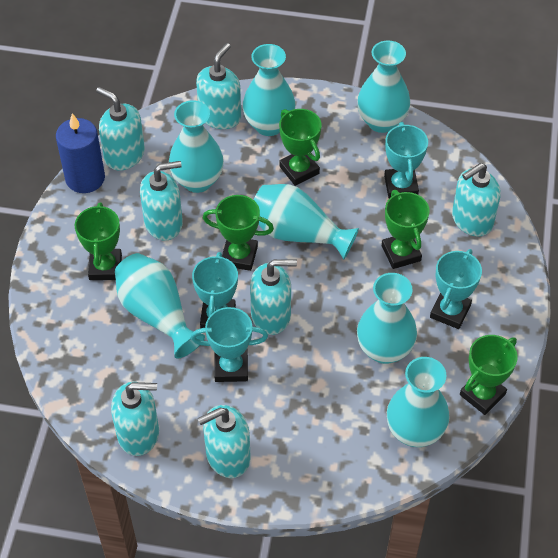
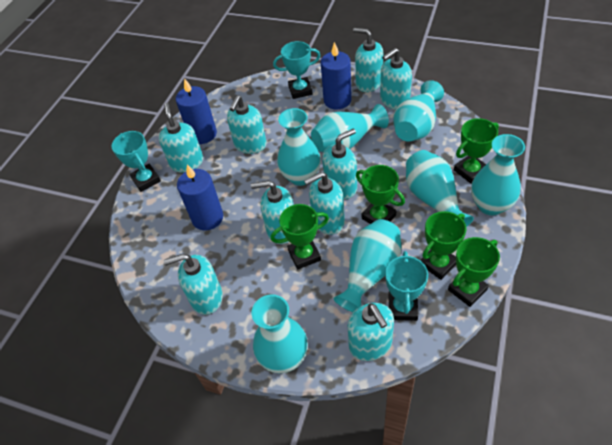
blue candle: [56,113,105,193] = 1 -> [176,78,217,144] [177,164,223,230] [321,42,352,110] = 3
turquoise soap dispenser: [96,87,145,170] [111,382,159,456] [140,161,183,241] [196,43,241,129] [197,405,251,478] [250,259,297,335] [452,163,501,237] = 7 -> [159,103,203,173] [164,254,223,315] [227,95,267,154] [251,180,294,244] [304,172,345,235] [322,129,357,199] [348,303,394,361] [353,28,383,92] [380,48,412,110] = 9
turquoise trophy: [191,307,268,382] [192,252,238,329] [384,122,428,199] [430,249,482,329] = 4 -> [111,131,161,192] [273,41,320,99] [385,251,428,321] = 3

